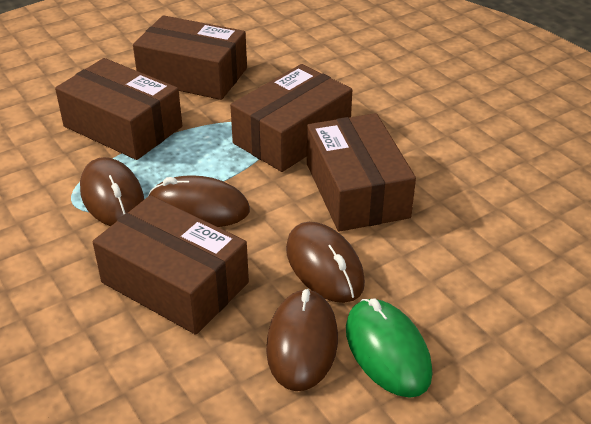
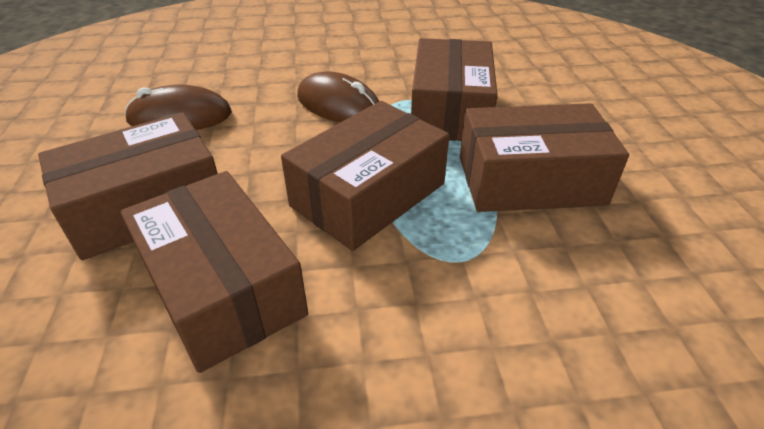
brown mouse: [80,157,144,226] [148,175,250,227] [266,289,338,391] [286,222,365,303] = 4 -> [125,84,232,130] [297,71,379,122] = 2
green mouse: [346,299,432,398] = 1 -> none = 0

